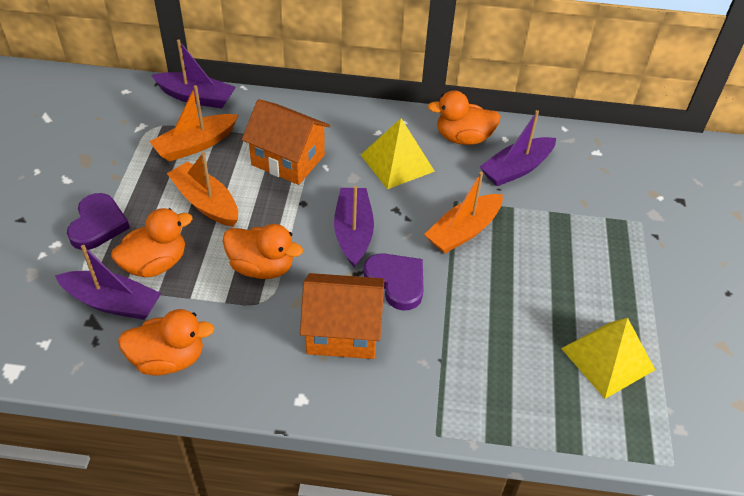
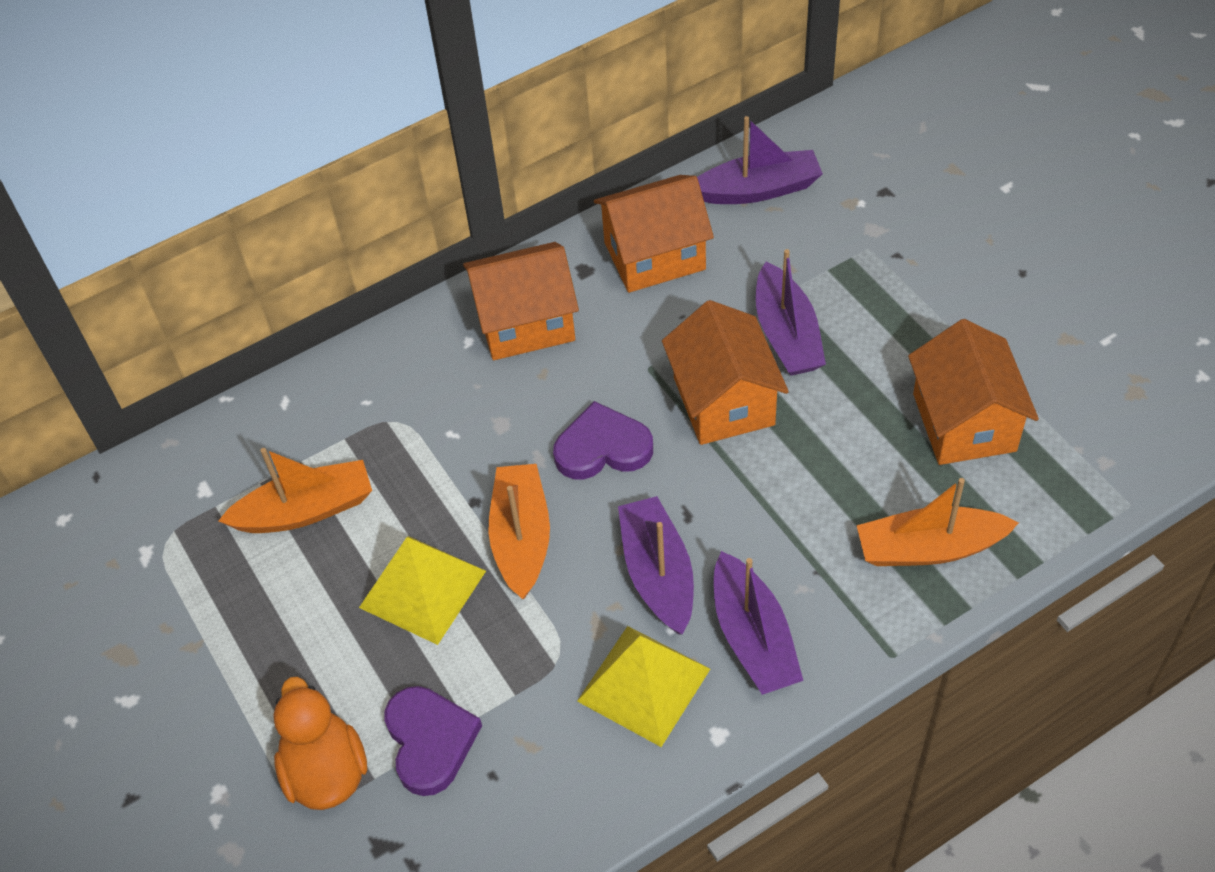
orange duck: [111,208,193,277] [118,309,214,376] [223,224,303,279] [427,90,501,145] = 4 -> [274,677,367,810] = 1
orange house: [242,99,330,185] [300,273,384,359] = 2 -> [463,242,579,360] [594,175,714,293] [662,300,789,445] [908,319,1039,465] = 4

